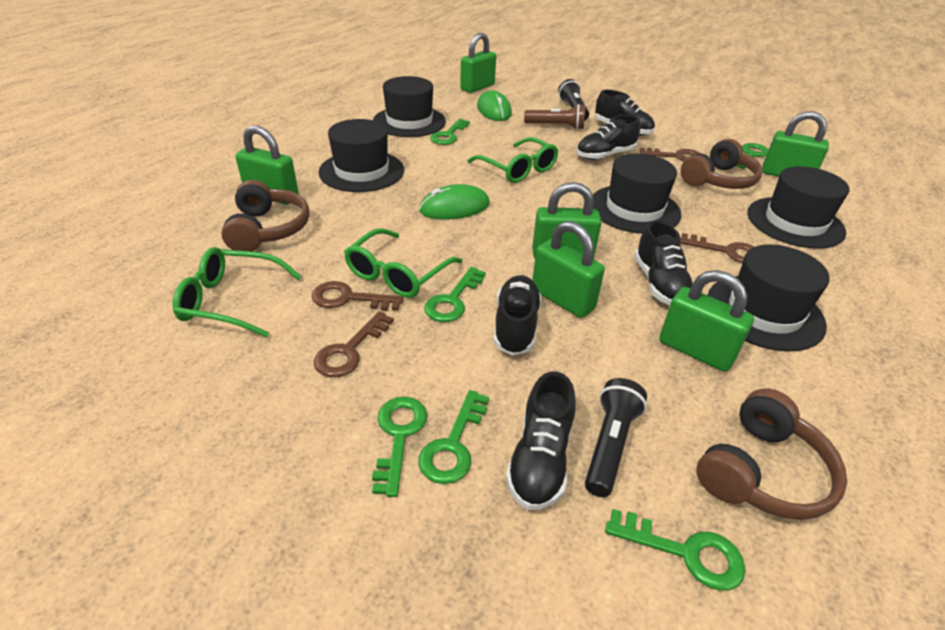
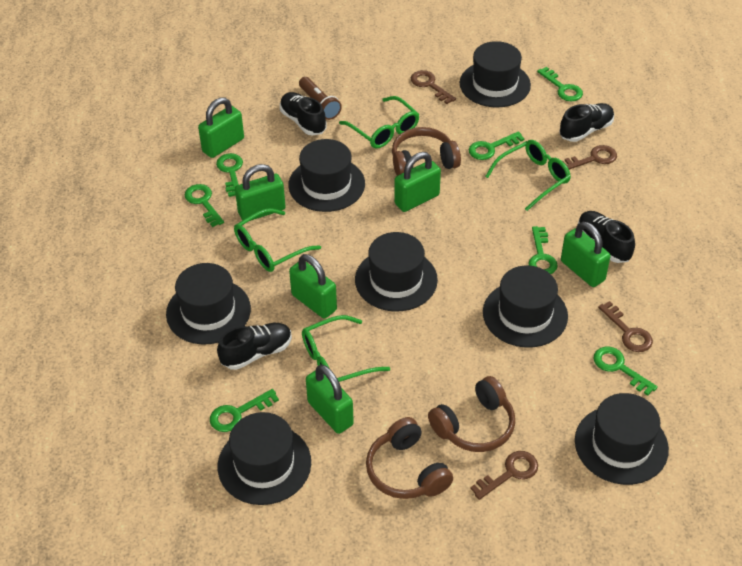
black flashlight: [558,79,589,121] [585,378,647,497] = 2 -> none = 0
black hat: [319,119,404,192] [373,76,446,137] [593,154,681,234] [707,244,830,352] [747,166,849,249] = 5 -> [166,263,251,345] [218,412,311,505] [288,139,365,212] [355,232,438,312] [460,41,531,107] [483,265,568,348] [575,393,669,485] = 7
black shoe: [494,275,542,355] [506,371,575,510] [576,115,640,160] [595,90,655,136] [634,220,693,305] = 5 -> [217,323,292,370] [280,92,327,135] [559,103,614,142] [578,211,635,263] = 4
green glasses: [173,247,302,337] [344,228,463,298] [467,137,558,183] = 3 -> [234,208,321,272] [302,315,390,382] [339,96,419,149] [485,140,571,211] = 4
green key: [372,396,427,497] [418,390,489,484] [424,267,486,322] [430,119,470,145] [605,509,746,590] [736,143,769,169] = 6 -> [185,184,224,227] [210,389,279,432] [216,153,243,197] [469,131,525,160] [528,226,558,274] [537,67,583,101] [593,347,658,396] = 7
green mouse: [419,184,490,220] [477,90,512,121] = 2 -> none = 0

